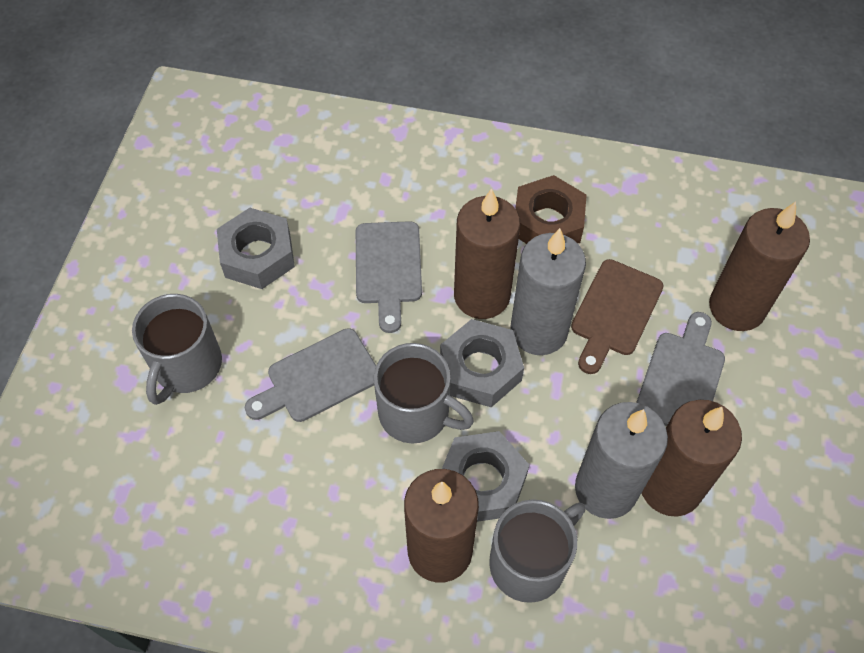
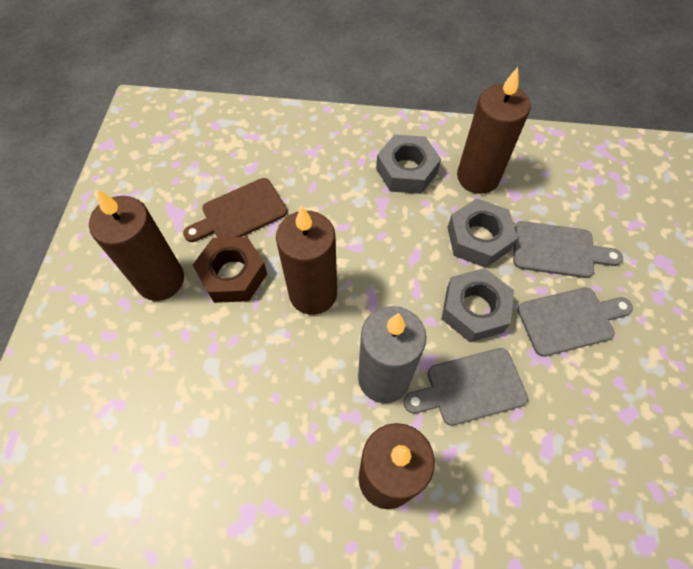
grey candle: [511,228,586,355] [575,402,668,519] = 2 -> [358,306,426,403] = 1
grey mug: [132,294,222,405] [374,343,474,443] [489,499,585,603] = 3 -> none = 0

